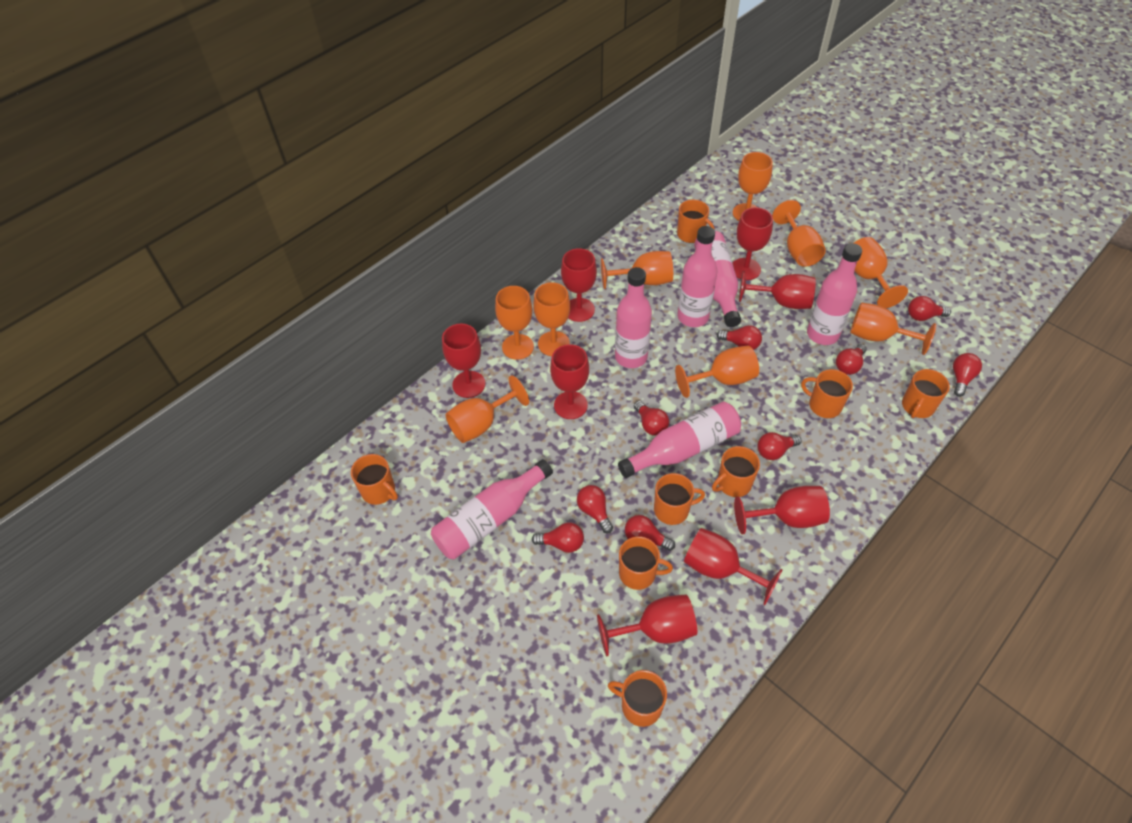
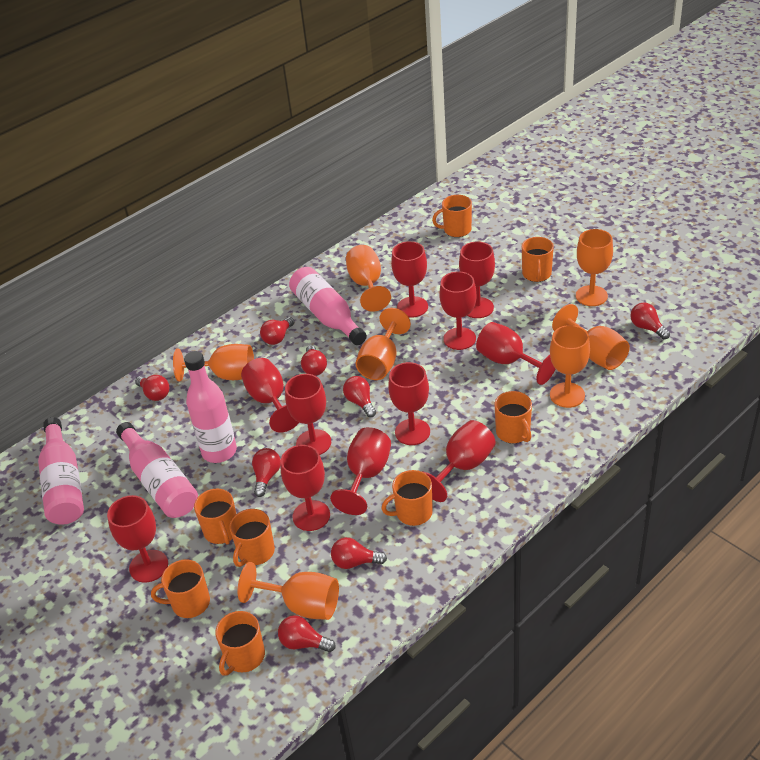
orange goblet: [446,375,529,443] [495,286,534,360] [533,282,570,356] [601,251,673,289] [675,345,759,398] [733,152,773,221] [772,200,826,267] [850,302,936,355] [854,237,908,308] = 9 -> [173,344,254,382] [238,562,339,620] [346,245,391,312] [356,308,411,380] [550,325,590,408] [552,304,630,370] [576,229,613,306] = 7
pink bottle: [431,459,553,559] [615,267,652,368] [618,402,741,478] [678,226,718,327] [694,231,741,327] [807,243,862,345] = 6 -> [38,417,84,525] [116,422,198,518] [184,351,237,463] [289,267,367,345] = 4
red goblet: [442,324,485,398] [550,344,589,419] [561,248,597,322] [597,594,697,657] [684,528,783,605] [733,207,773,280] [734,486,830,534] [739,271,816,309] = 8 -> [107,495,168,583] [241,358,299,433] [281,445,330,531] [285,374,331,455] [330,427,391,515] [388,362,430,445] [391,241,428,318] [423,420,496,502] [439,271,477,350] [459,241,495,318] [476,322,555,385] = 11
red light bulb: [532,522,584,553] [577,485,613,534] [625,515,675,551] [634,401,669,436] [716,325,762,350] [757,432,802,460] [836,344,866,375] [908,296,951,321] [953,353,982,397] = 9 -> [135,375,169,401] [252,448,281,497] [260,317,294,345] [278,615,336,652] [301,345,327,376] [331,537,387,569] [343,376,376,417] [630,302,670,339] = 8

